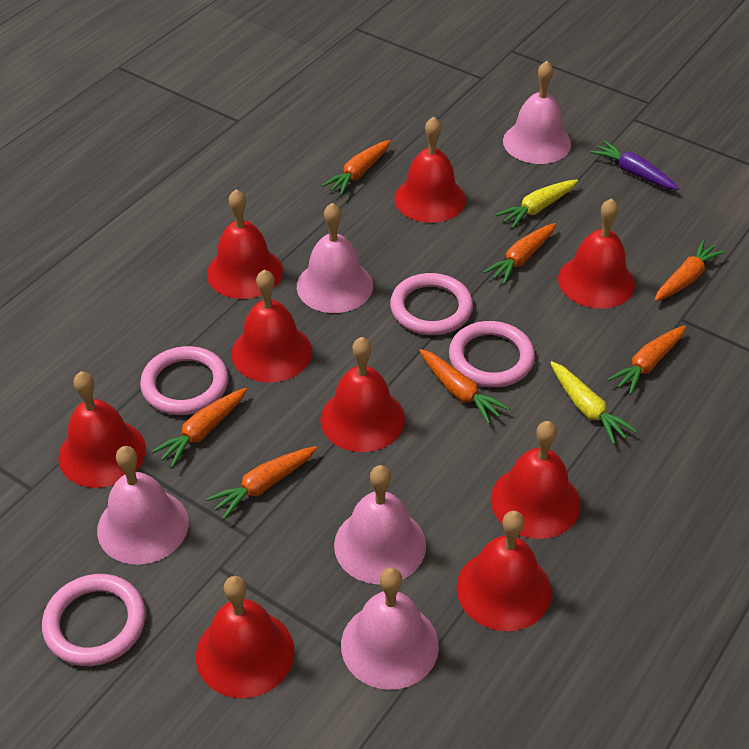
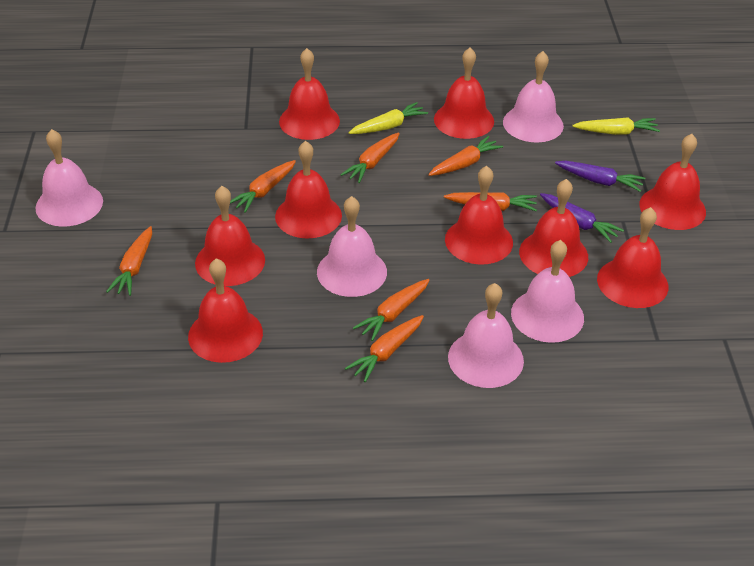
pink ring: [42,574,146,666] [140,346,228,415] [390,273,473,335] [449,321,535,387] = 4 -> none = 0
purple carrot: [590,140,679,190] = 1 -> [540,193,624,243] [555,161,645,192] = 2

